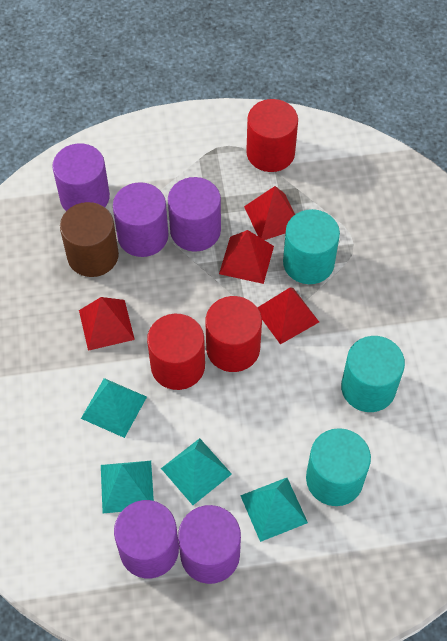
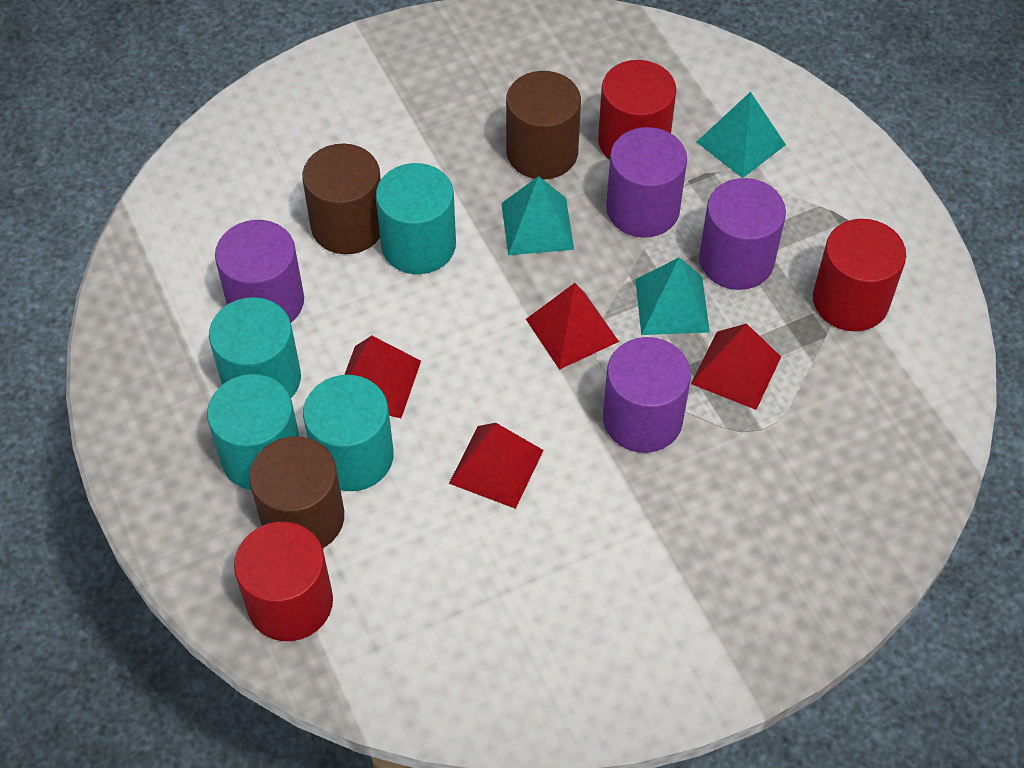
brown cylinder: [60,202,119,277] = 1 -> [249,436,344,548] [302,144,381,254] [506,71,581,179] = 3
purple cylinder: [52,143,110,211] [113,182,169,257] [114,500,179,578] [168,177,221,252] [178,505,241,584] = 5 -> [215,220,304,323] [603,337,691,453] [606,127,687,238] [699,178,786,290] = 4
turquoise cylinder: [283,209,340,284] [306,428,371,506] [341,336,405,412] = 3 -> [207,374,299,490] [209,297,301,398] [303,375,394,491] [376,163,456,274] = 4
turquoise pyramid: [81,378,147,438] [101,461,154,513] [161,438,232,505] [240,478,308,542] = 4 -> [501,176,574,255] [635,257,710,335] [697,92,786,178] = 3

